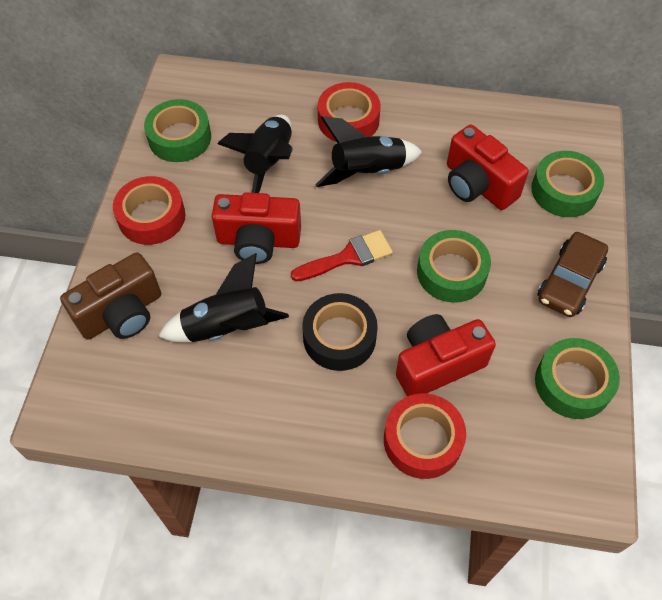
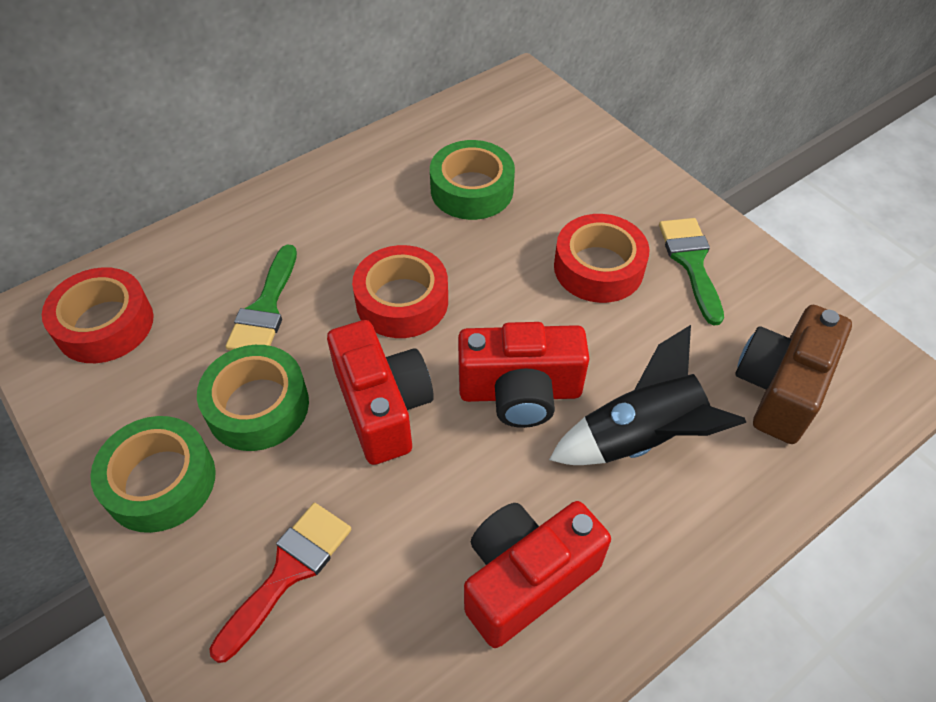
black rocket: [158,253,289,342] [217,115,293,193] [315,116,422,187] = 3 -> [549,325,746,465] = 1
black tape: [302,293,378,371] = 1 -> none = 0
brown car: [537,232,608,317] = 1 -> none = 0
green brush: none = 0 -> [226,244,297,350] [659,218,724,326] = 2
green tape: [144,99,211,162] [417,230,491,303] [531,151,604,217] [535,338,620,419] = 4 -> [90,416,216,533] [197,345,309,451] [430,140,515,220] = 3

